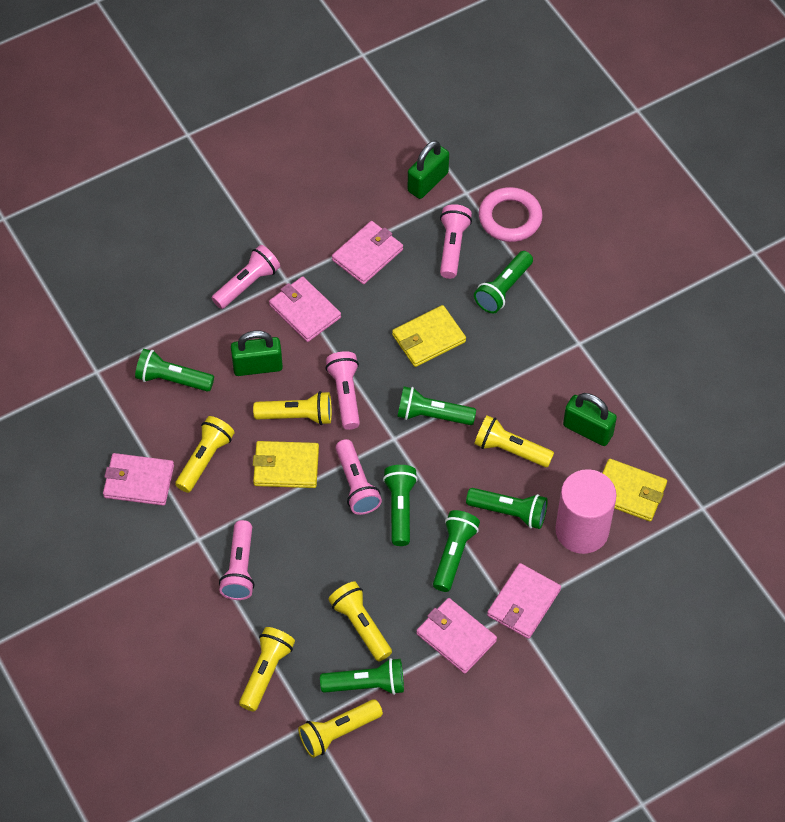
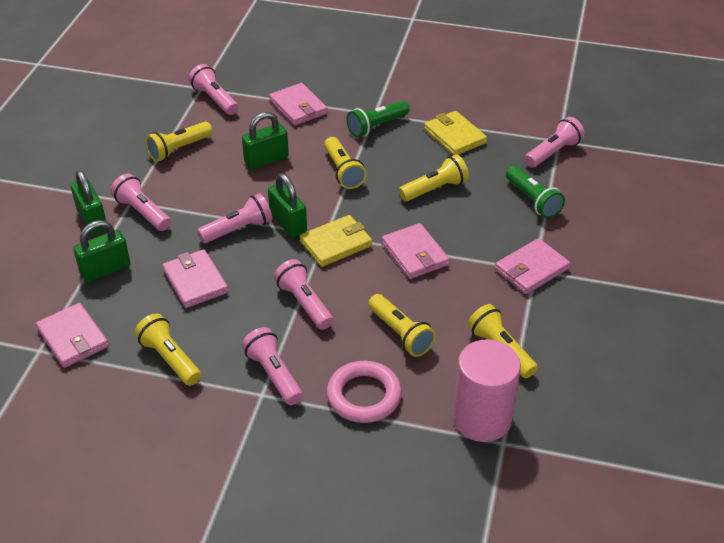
green flashlight: [135,349,214,392] [320,658,404,695] [383,465,418,546] [397,386,476,425] [433,510,480,592] [466,488,548,529] [474,251,533,313] = 7 -> [346,100,410,138] [506,166,565,218] = 2
green padlock: [231,331,283,376] [408,140,449,199] [563,393,617,446] = 3 -> [71,170,106,235] [73,220,130,282] [242,112,289,169] [268,173,307,238] = 4
pink flashlight: [212,245,280,309] [219,520,255,600] [325,351,360,430] [335,439,382,515] [440,204,472,279] = 5 -> [111,174,171,231] [188,64,238,115] [197,193,272,243] [242,327,303,405] [274,259,334,330] [524,117,585,168] = 6
yellow wallet: [253,441,319,488] [392,305,466,367] [603,459,667,522] = 3 -> [300,215,372,267] [424,111,487,155] = 2

